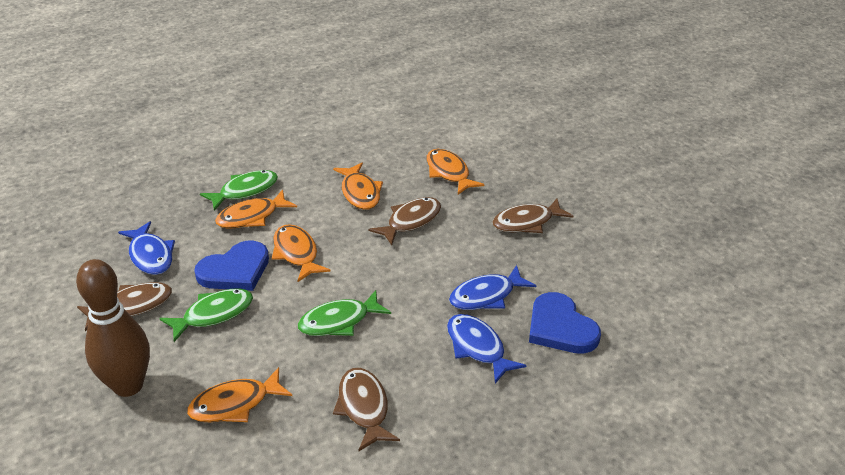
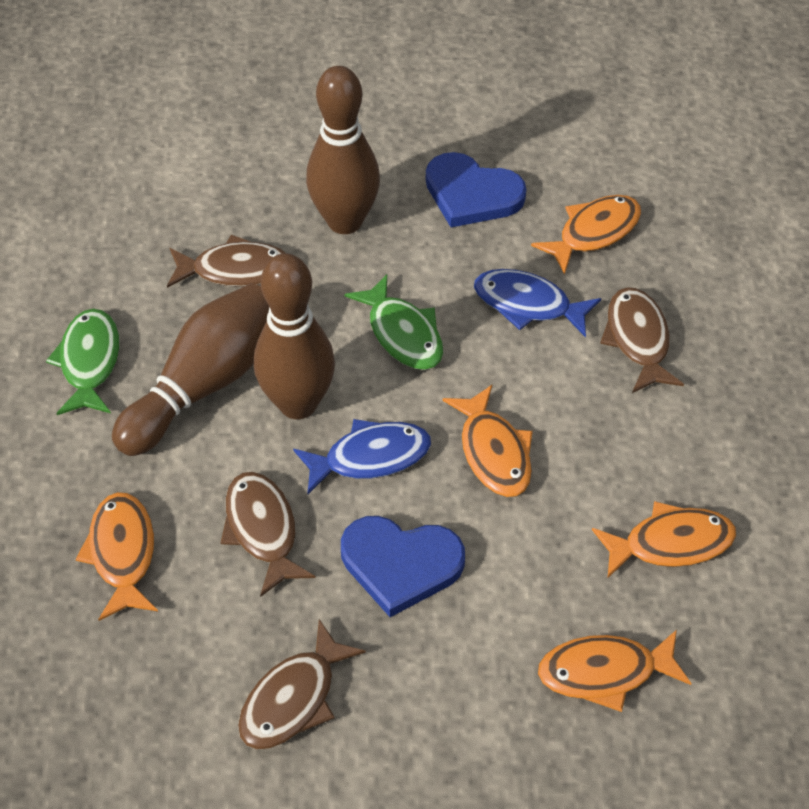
blue fish: [118,221,175,275] [447,314,526,384] [449,265,537,310] = 3 -> [293,419,431,494] [474,269,601,337] = 2
brown bowling pin: [76,259,150,397] = 1 -> [112,283,269,456] [254,253,335,419] [306,66,380,234] = 3
green fish: [160,288,253,342] [200,170,278,211] [298,290,391,336] = 3 -> [46,309,119,415] [344,274,443,370] = 2

